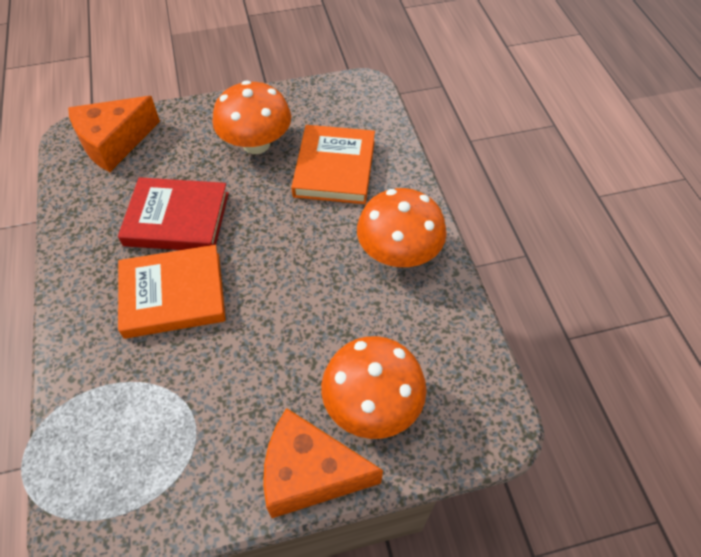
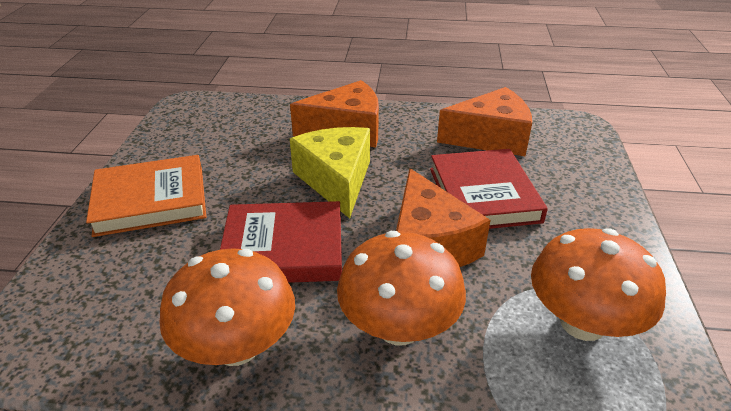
orange book: [118,245,226,339] [291,125,375,204] = 2 -> [86,155,206,237] = 1
orange cheese: [68,96,160,172] [263,408,383,518] = 2 -> [290,80,379,147] [396,168,490,267] [437,87,532,156] = 3
red book: [118,177,229,250] = 1 -> [220,201,342,283] [430,149,548,229] = 2
yellow cheese: none = 0 -> [290,127,370,219] = 1

